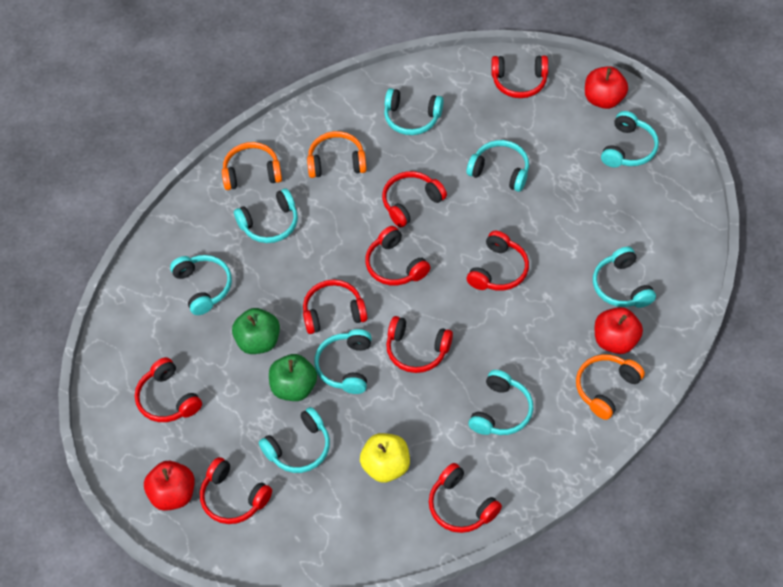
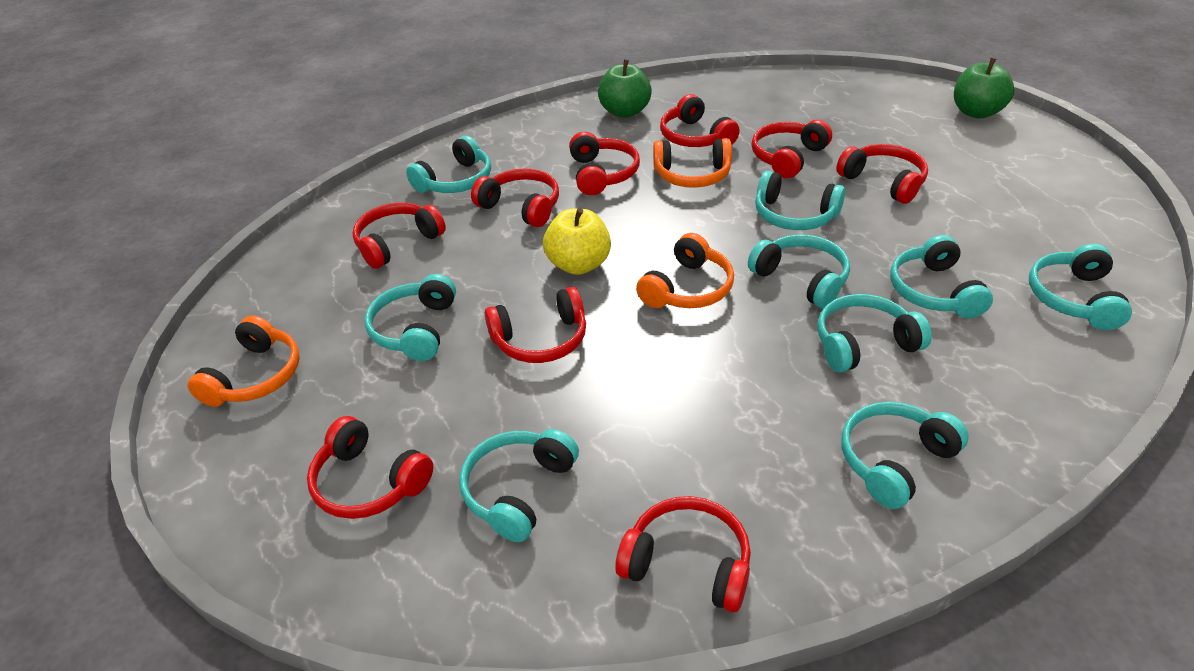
red apple: [144,461,195,511] [585,66,628,109] [595,307,643,354] = 3 -> none = 0

